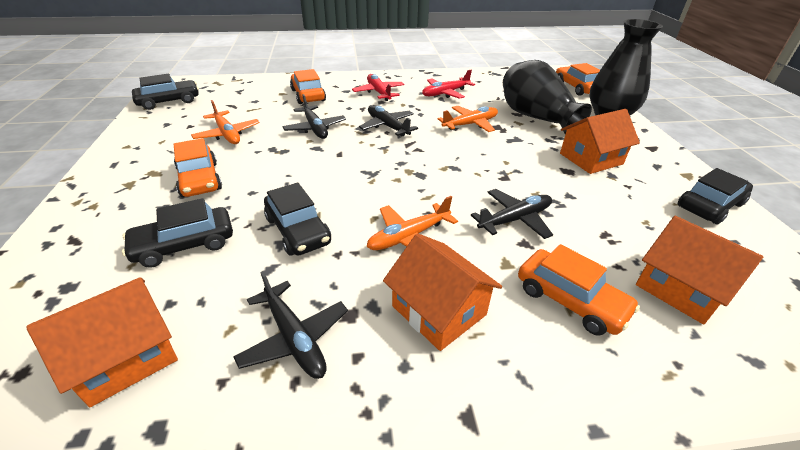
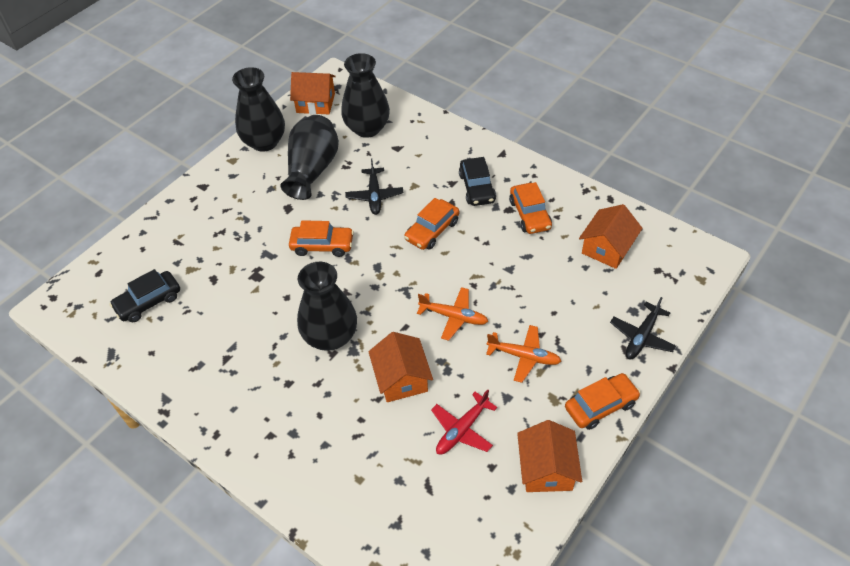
black car: [122,198,233,268] [132,74,199,110] [264,183,331,256] [678,168,753,224] = 4 -> [109,269,180,322] [459,157,496,206] = 2
black plane: [233,271,348,379] [282,94,346,139] [359,105,418,136] [471,189,553,239] = 4 -> [345,158,403,215] [610,297,676,359] = 2
black vase: [503,60,592,134] [589,19,663,115] = 2 -> [232,67,285,152] [281,115,339,200] [297,262,357,351] [341,53,390,138] = 4
orange plane: [191,100,260,144] [367,196,458,250] [438,106,498,132] = 3 -> [417,287,488,341] [486,325,561,383] = 2
red plane: [352,74,405,101] [422,70,475,99] = 2 -> [431,390,497,455] = 1

